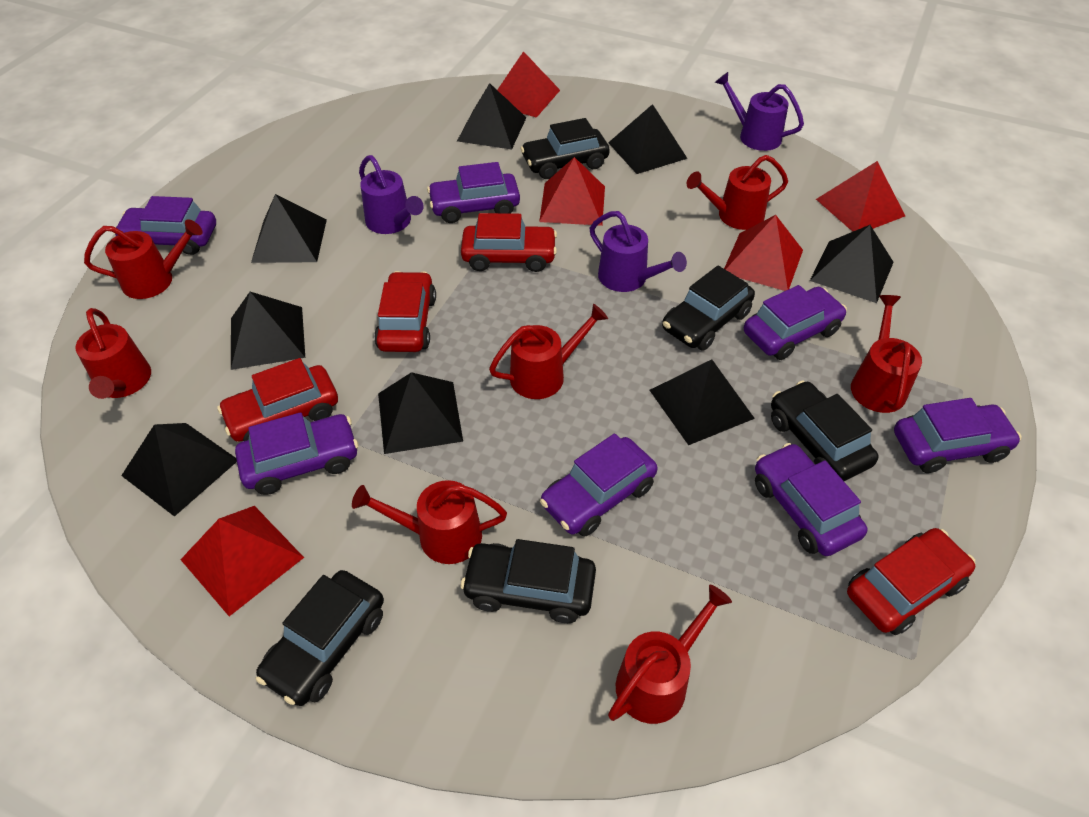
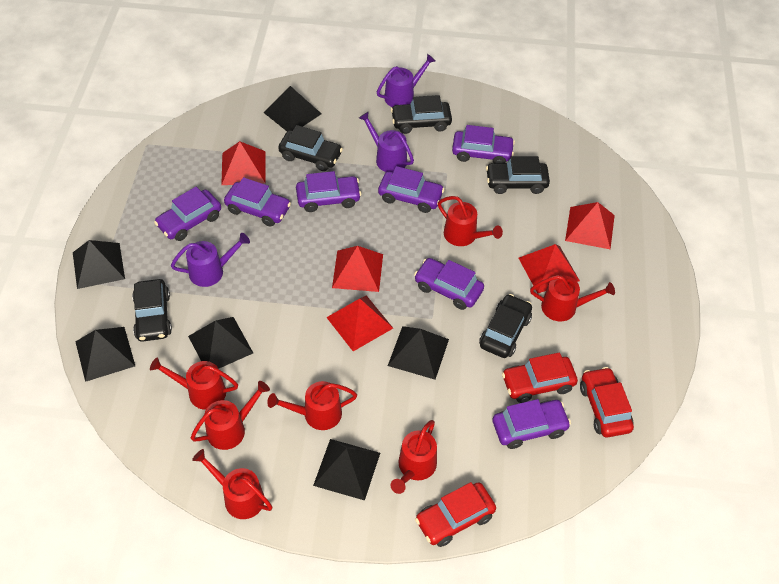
black pyramid: [121,423,237,517] [231,292,305,370] [251,194,327,263] [378,372,463,454] [457,83,527,149] [608,104,688,174] [650,359,755,445] [810,225,894,303] = 8 -> [73,240,125,289] [75,327,135,382] [188,317,253,369] [263,86,321,131] [313,439,380,501] [388,326,449,379] = 6
red car: [217,358,338,442] [374,271,436,352] [461,213,557,272] [847,528,975,635] = 4 -> [415,482,496,547] [502,352,578,403] [580,367,634,438] = 3

